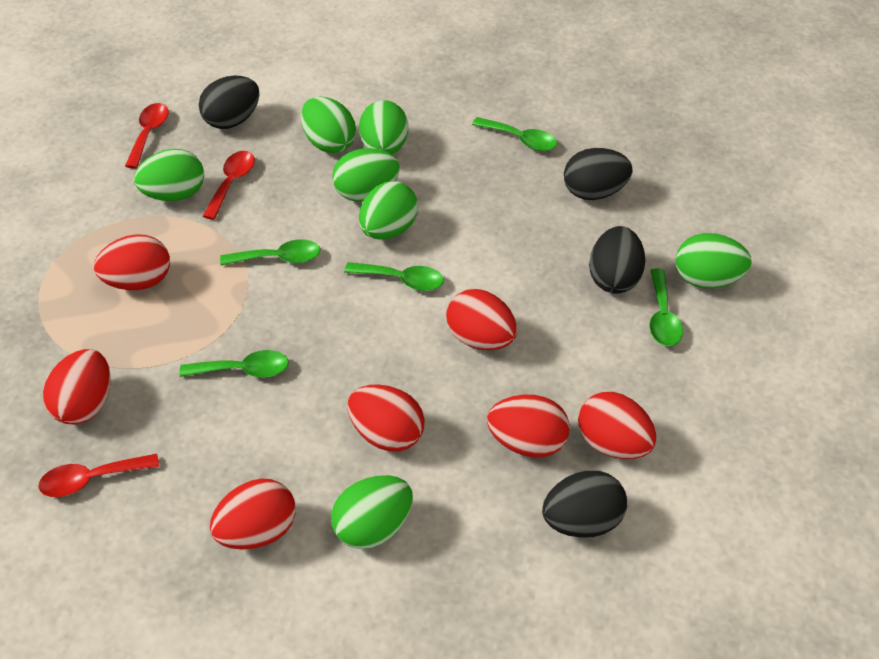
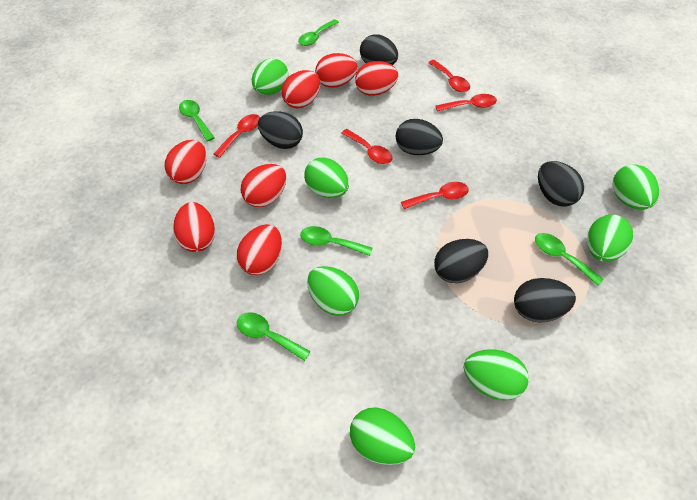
black egg: [199,76,259,129] [542,471,627,538] [564,148,633,200] [589,226,646,294] = 4 -> [258,112,303,149] [360,34,398,65] [396,119,443,155] [434,239,488,283] [514,278,576,323] [538,161,584,207] = 6
red spoon: [38,454,159,497] [125,103,169,169] [203,151,255,220] = 3 -> [213,114,260,158] [341,129,392,164] [401,182,469,209] [428,60,470,92] [436,94,497,112] = 5

